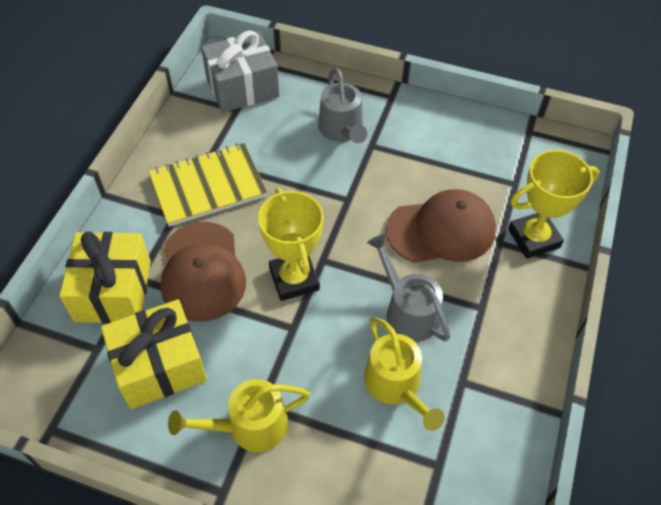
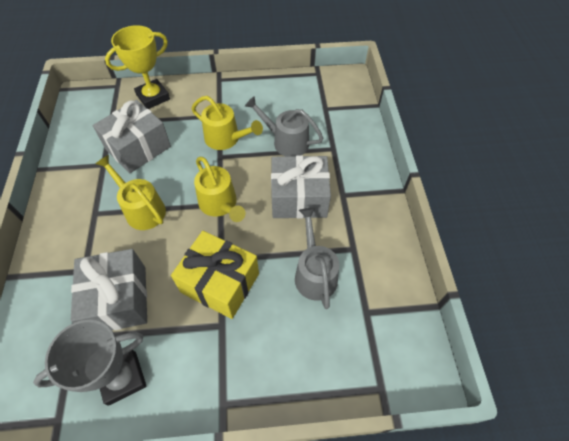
brown cap: [161,222,246,322] [386,189,496,263] = 2 -> none = 0
grey gift: [201,30,279,113] = 1 -> [71,249,147,330] [93,100,171,173] [271,155,331,219] = 3
grey trophy: none = 0 -> [33,320,147,406] = 1
yellow gift: [59,231,151,324] [101,299,207,409] = 2 -> [171,231,259,319] = 1
yellow notebook: [149,143,267,227] = 1 -> none = 0
yellow trophy: [258,188,324,301] [508,150,599,259] = 2 -> [105,25,170,109] = 1
yellow watering can: [168,379,310,452] [364,317,445,431] = 2 -> [96,155,166,230] [191,96,263,150] [194,157,245,222] = 3

